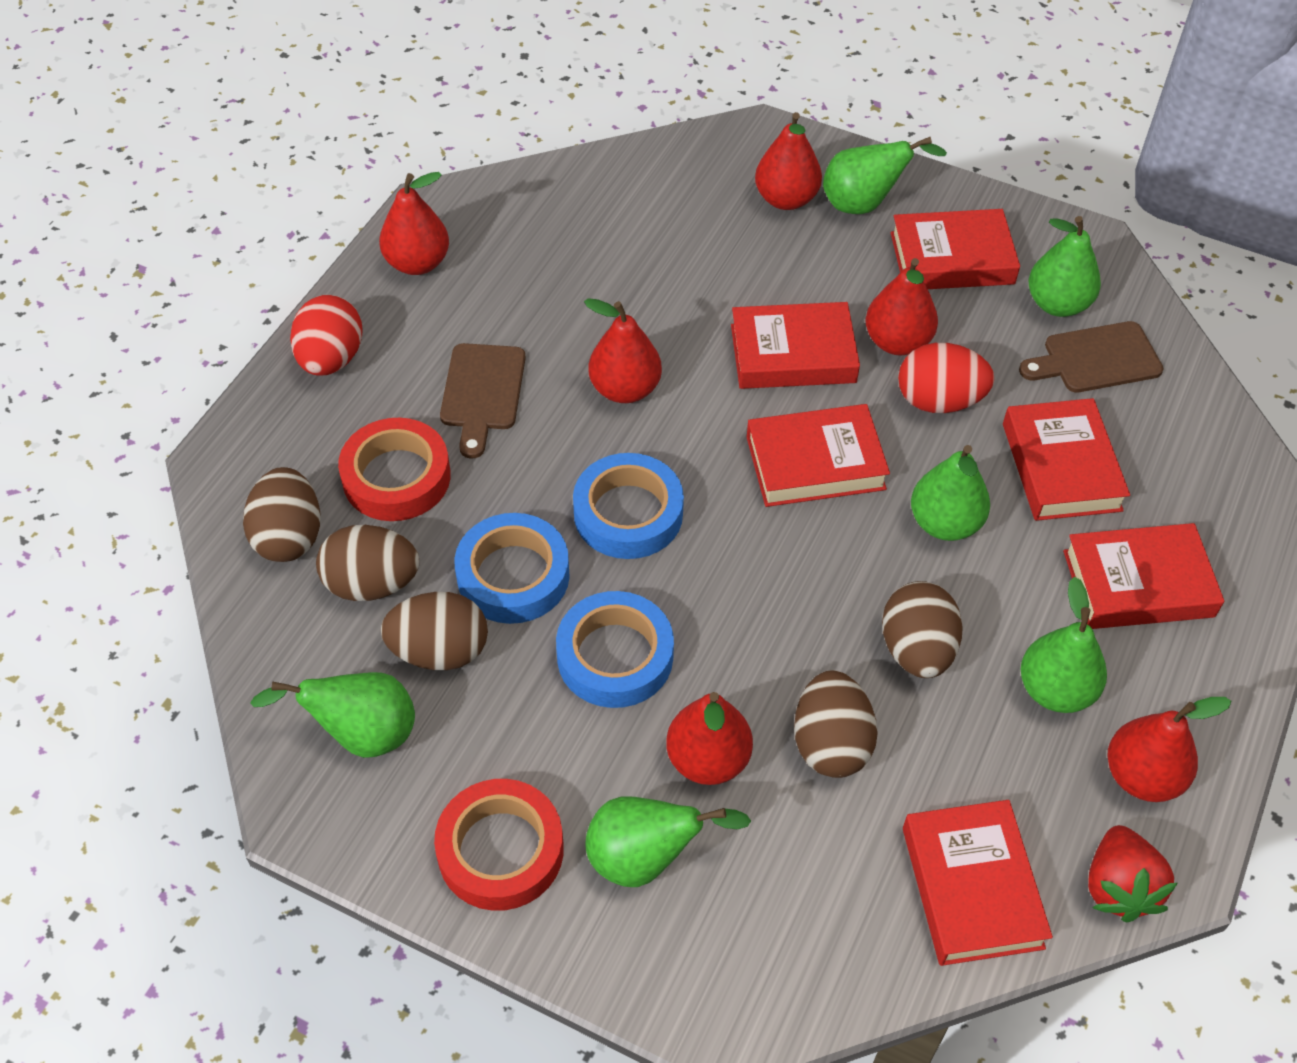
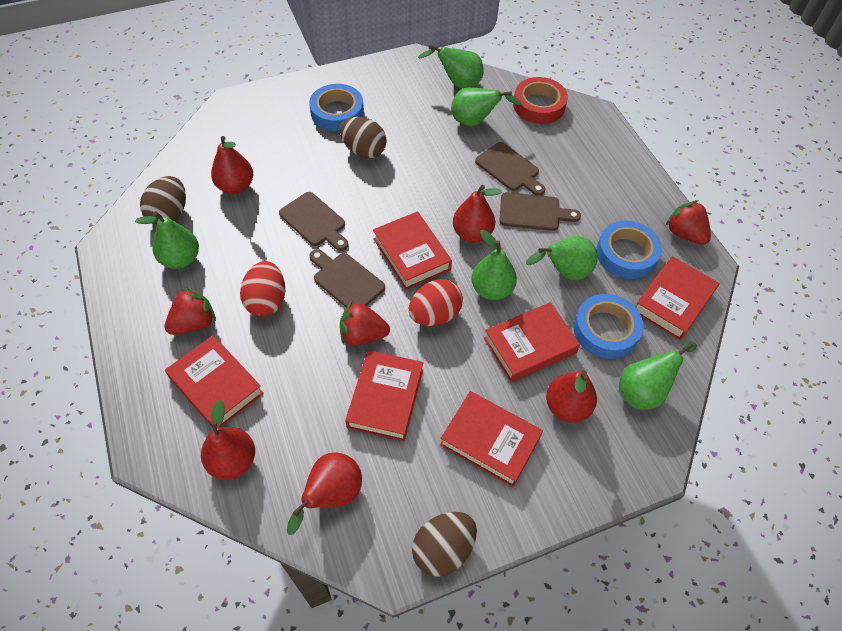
brown cutting board: [440,343,526,459] [1019,321,1164,393] = 2 -> [279,192,349,251] [309,249,385,308] [475,142,545,195] [499,192,581,231] = 4
brown egg: [243,467,321,562] [316,525,419,601] [381,592,488,670] [794,670,878,778] [882,581,963,678] = 5 -> [140,176,186,225] [340,117,387,158] [412,512,477,577] = 3
red pear: [379,172,449,275] [584,298,662,403] [666,692,753,785] [755,112,822,210] [865,258,938,355] [1107,697,1232,802] = 6 -> [201,399,255,480] [211,136,253,194] [287,453,362,535] [453,185,501,243] [546,371,597,423] = 5
red strawberry: [1088,825,1178,922] = 1 -> [165,287,216,335] [340,301,390,346] [666,200,711,245] = 3
red tape: [338,418,451,521] [434,779,564,911] = 2 -> [513,77,568,124] = 1

